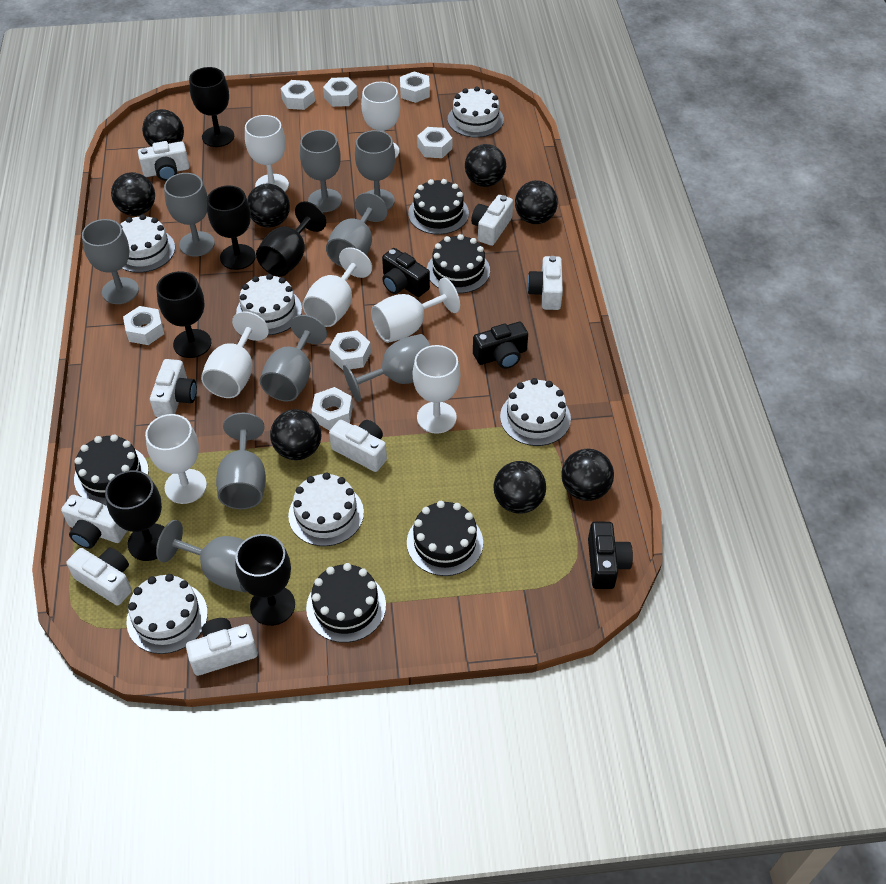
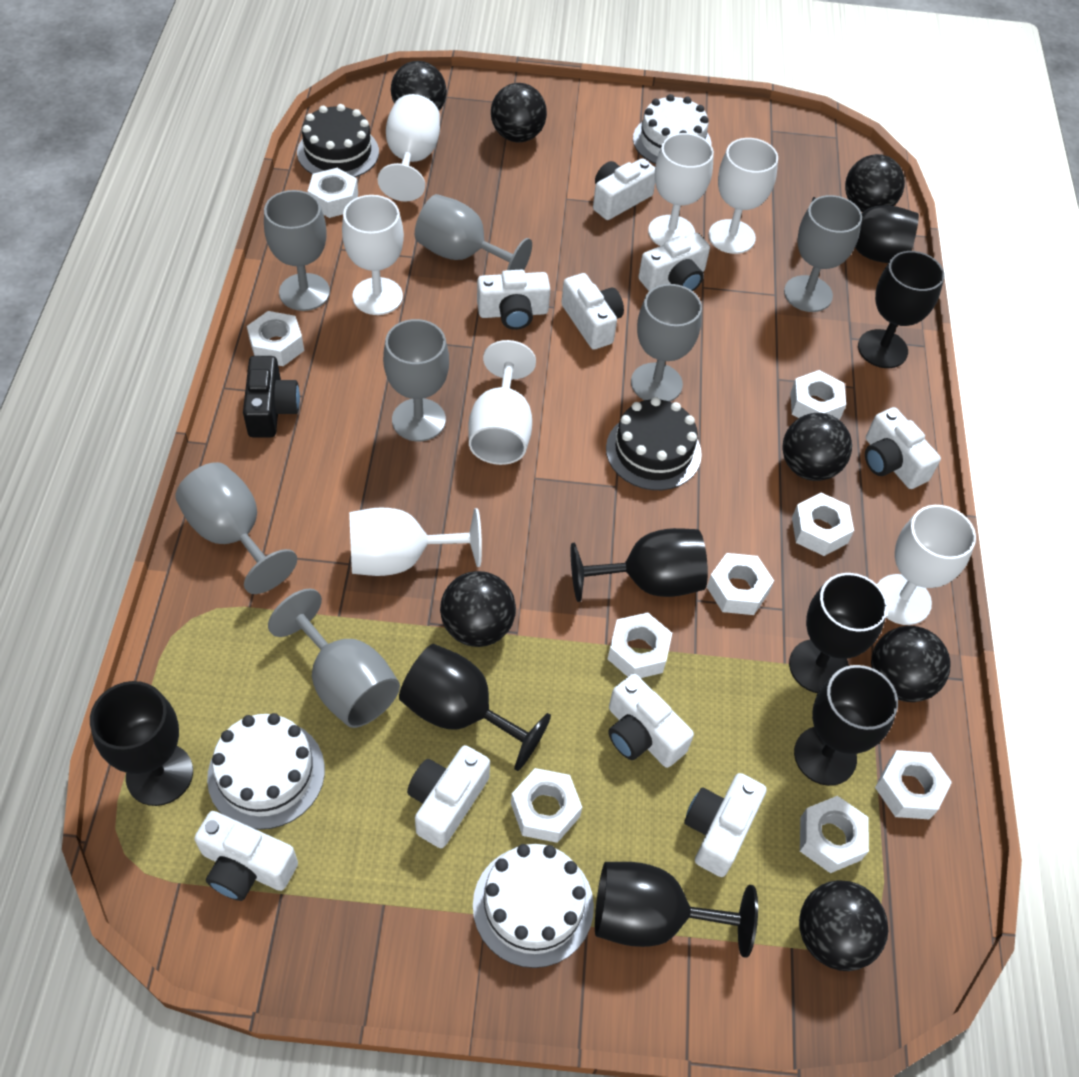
black ball: [111,172,155,216] [142,109,184,147] [247,184,290,228] [270,409,321,460] [465,144,506,187] [493,461,546,514] [515,180,558,224] [561,449,614,501] = 8 -> [391,61,447,111] [440,571,516,647] [491,83,547,142] [782,413,852,481] [799,880,888,971] [845,154,905,212] [871,626,950,702] = 7
black cake: [74,434,149,506] [306,563,386,643] [407,501,483,576] [408,179,469,235] [427,234,490,293] = 5 -> [297,104,379,177] [606,397,702,490] = 2
black camera: [382,248,430,297] [473,322,528,369] [588,522,633,589] = 3 -> [243,356,300,437] = 1
black goblet: [105,470,164,561] [156,271,211,358] [189,67,234,147] [207,186,256,270] [235,534,295,626] [256,201,326,277] = 6 -> [90,681,193,806] [399,644,551,771] [571,528,708,602] [595,862,758,958] [789,573,888,693] [794,665,898,786] [812,197,919,263] [858,251,944,368] = 8
grey goblet: [82,219,139,304] [156,520,247,592] [164,173,215,257] [216,413,266,509] [260,315,327,402] [300,130,342,212] [326,192,388,267] [343,334,430,402] [355,130,395,210] = 9 -> [175,462,297,594] [264,190,330,311] [268,588,400,728] [383,319,449,441] [415,194,532,270] [631,284,702,402] [784,195,862,312] = 7
white cake: [120,214,175,273] [126,574,208,654] [236,274,302,335] [288,472,364,546] [448,87,504,138] [500,378,571,446] = 6 -> [207,713,325,830] [473,844,594,968] [633,94,711,164] = 3
white camera: [61,495,127,549] [66,547,132,606] [138,141,190,181] [150,359,197,417] [186,618,258,676] [329,420,387,472] [471,195,513,246] [527,256,563,310] = 8 -> [194,811,298,901] [407,745,490,848] [477,270,550,330] [561,273,624,350] [593,158,655,220] [608,674,694,768] [638,233,710,291] [684,773,767,877] [865,407,941,489] = 9
white nut: [123,306,164,345] [280,80,315,110] [311,387,353,431] [323,77,358,107] [329,330,371,370] [400,71,430,103] [417,127,452,158] = 7 -> [247,311,304,366] [308,168,358,218] [511,768,582,843] [608,612,672,678] [707,553,774,615] [790,370,846,419] [792,493,854,556] [800,796,869,873] [875,750,952,819] = 9

